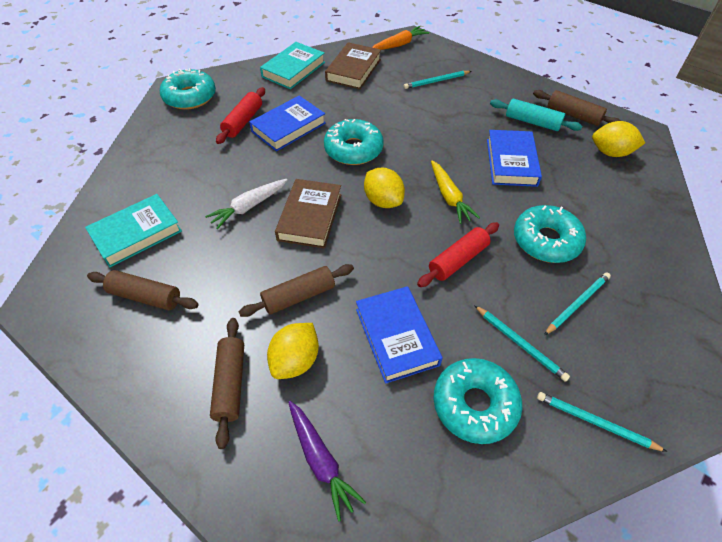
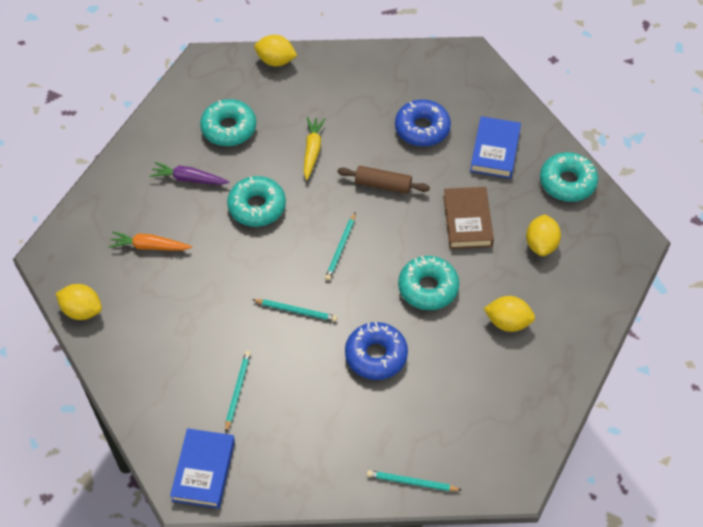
blue book: [249,95,326,151] [356,286,443,384] [487,130,542,187] = 3 -> [170,428,235,509] [470,116,521,179] = 2
blue donut: none = 0 -> [345,322,408,380] [395,99,451,147] = 2
brown book: [275,179,341,248] [325,42,381,89] = 2 -> [443,187,494,249] = 1
brown rolling pin: [87,270,198,310] [210,318,244,449] [239,264,354,317] [533,90,621,126] = 4 -> [337,166,430,194] = 1
red rolling pin: [216,87,265,144] [417,222,499,287] = 2 -> none = 0
turquoise book: [85,194,182,267] [260,42,325,89] = 2 -> none = 0
turquoise rolling pin: [490,98,582,131] = 1 -> none = 0
white carrot: [205,179,288,229] = 1 -> none = 0
yellow lemon: [267,323,319,379] [364,167,405,208] [592,121,645,157] = 3 -> [56,284,102,320] [254,35,297,66] [484,296,535,332] [526,214,561,256] = 4

